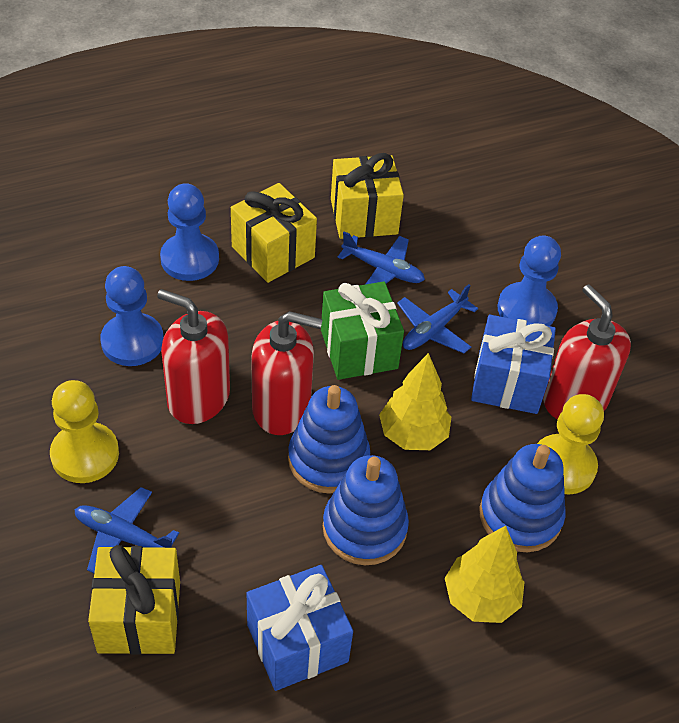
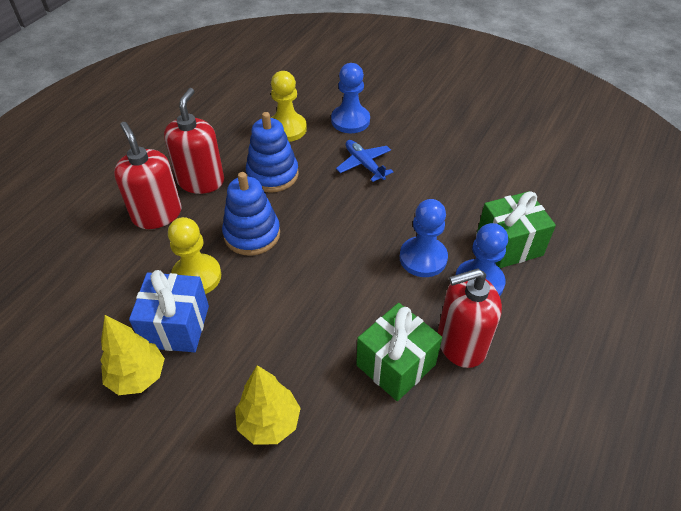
blue gift: [247,565,353,691] [471,315,556,414] = 2 -> [129,270,209,352] = 1
blue plane: [74,487,179,573] [338,232,425,284] [397,284,478,353] = 3 -> [336,140,393,182] = 1
blue stacking toy: [288,385,370,494] [323,455,409,565] [480,444,565,553] = 3 -> [222,172,280,256] [246,112,299,193] = 2
green gift: [321,281,404,380] = 1 -> [356,303,442,401] [477,191,556,268] = 2
yellow gift: [88,545,180,655] [231,183,317,283] [331,153,404,239] = 3 -> none = 0

